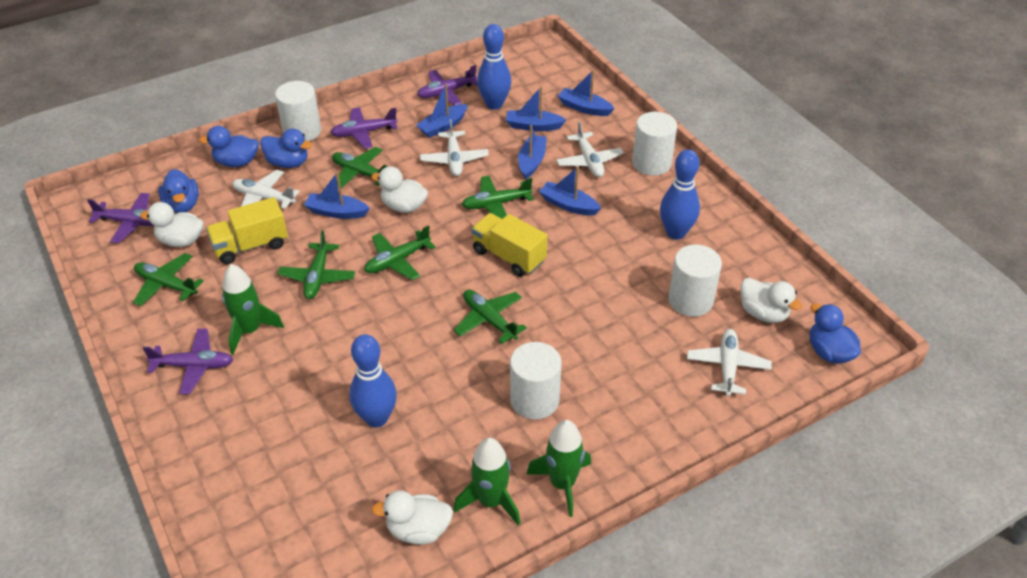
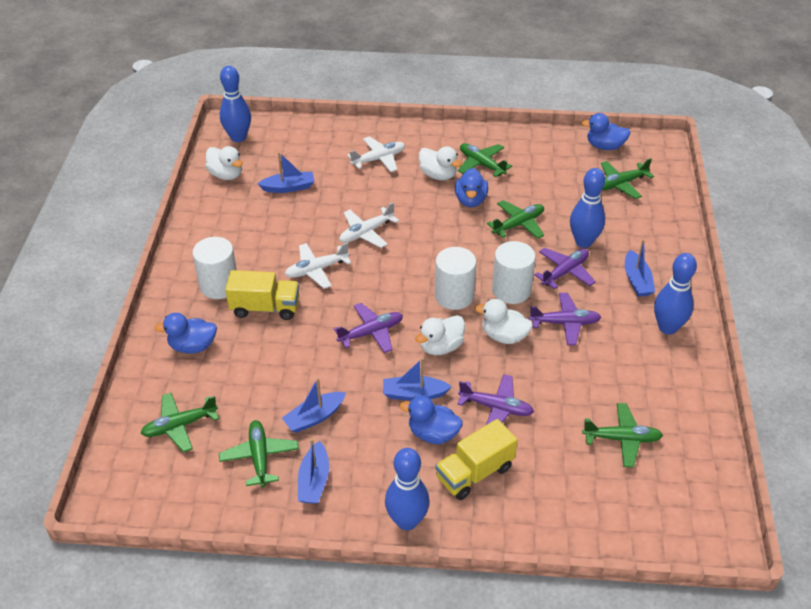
blue boat: [304,172,370,219] [416,83,468,138] [506,86,566,131] [518,125,547,179] [539,166,601,215] [558,70,615,116] = 6 -> [257,152,315,193] [282,378,346,433] [298,439,329,504] [383,358,452,401] [625,239,655,297] = 5
blue bowling pin: [349,334,397,427] [477,24,511,110] [660,149,700,239] = 3 -> [220,66,251,142] [385,448,430,530] [570,168,605,248] [654,253,697,335] = 4
green rocket: [222,264,284,355] [454,438,521,526] [526,420,591,517] = 3 -> none = 0
white cylinder: [275,81,321,141] [510,342,562,419] [632,112,677,176] [669,245,722,317] = 4 -> [192,237,237,299] [435,247,476,310] [492,241,536,304] = 3
white plane: [232,170,300,209] [420,119,489,176] [556,121,624,177] [687,329,772,396] = 4 -> [285,243,351,289] [340,202,399,248] [347,136,405,172] = 3

